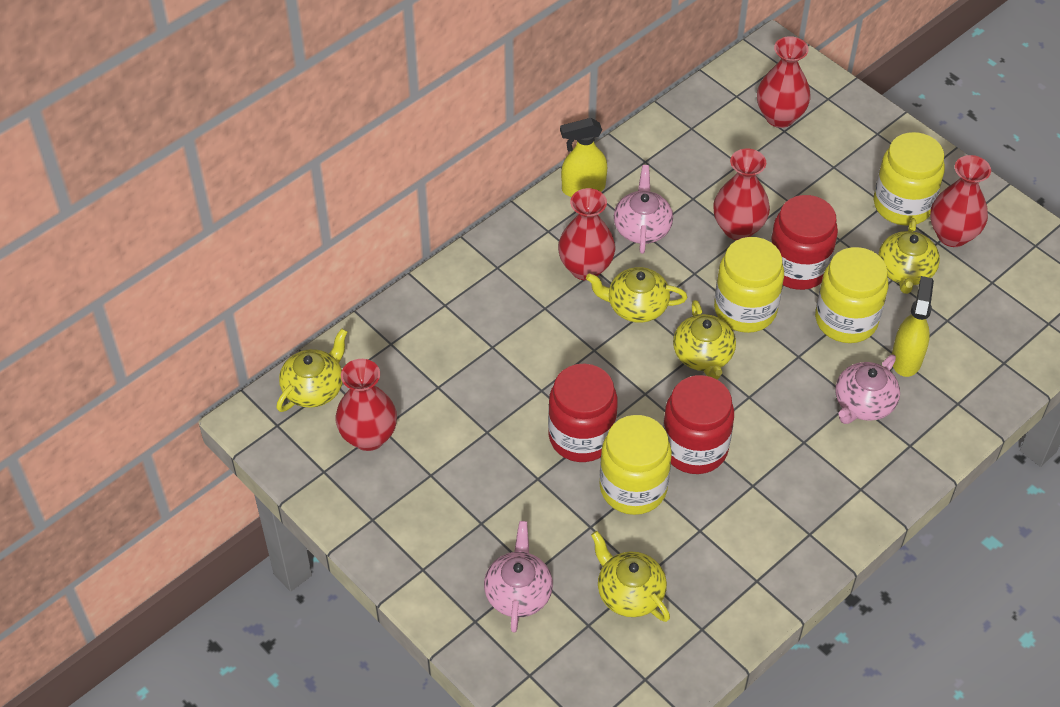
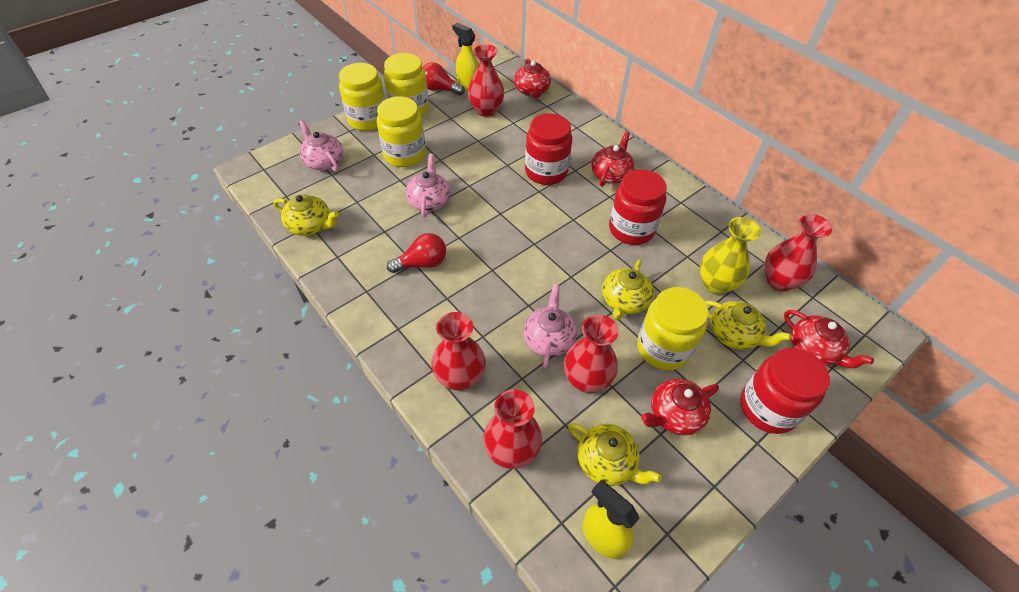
red light bulb: none = 0 -> [387,233,446,273] [423,62,465,95] = 2
red teapot: none = 0 -> [514,59,551,98] [591,131,634,187] [641,378,719,435] [784,310,874,368] = 4
yellow teapot: [276,329,347,412] [586,267,687,323] [591,531,670,622] [673,300,736,380] [878,218,940,294] = 5 -> [273,194,339,236] [568,423,662,486] [602,259,654,320] [705,301,791,350] = 4
yellow vase: none = 0 -> [700,217,761,295] = 1

